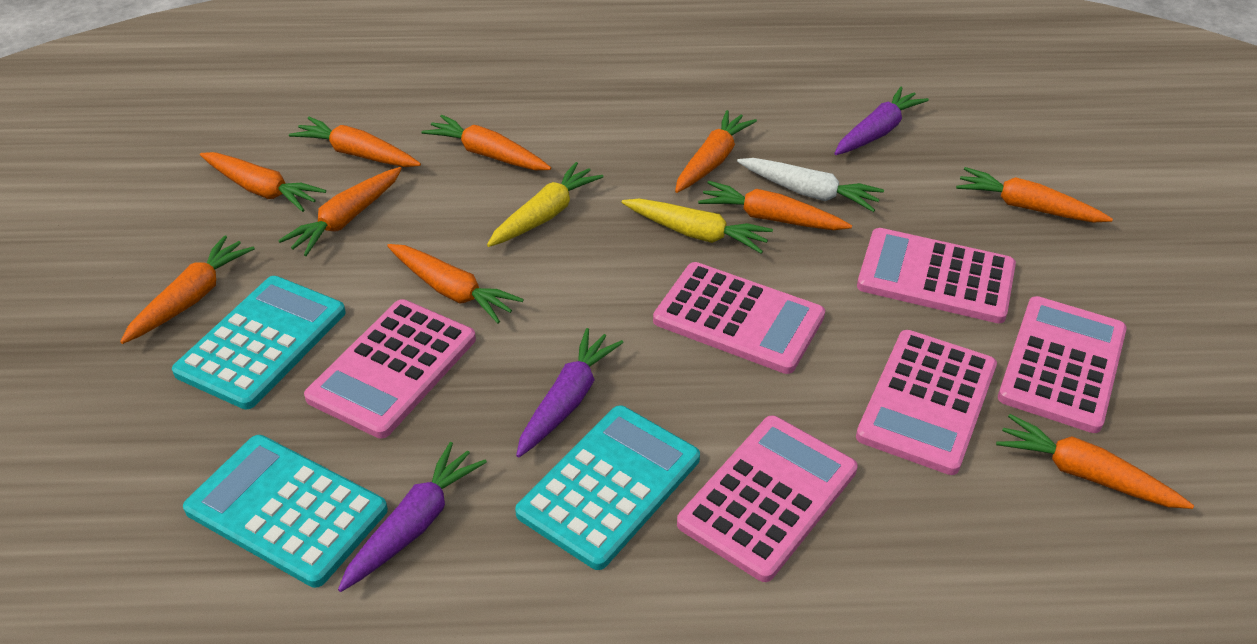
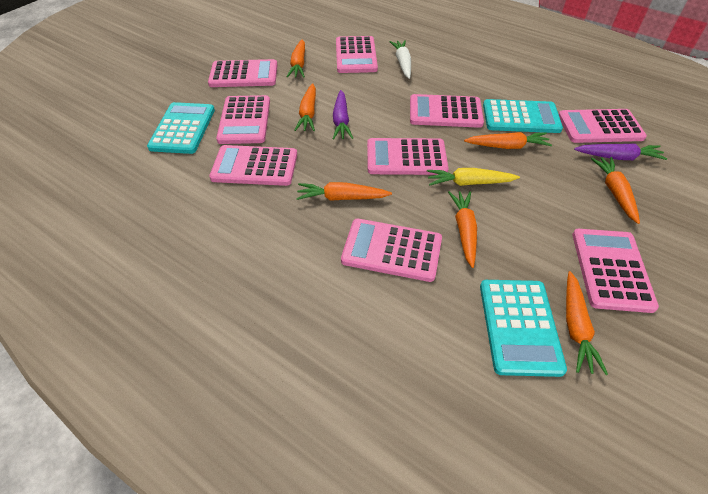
orange carrot: [120,235,255,344] [200,152,326,212] [278,167,402,256] [289,117,421,167] [387,244,524,323] [421,115,551,170] [675,110,757,193] [698,181,852,230] [956,167,1113,223] [996,414,1194,509] = 10 -> [287,39,305,77] [295,83,316,131] [296,182,392,201] [448,191,477,268] [464,132,552,149] [566,271,608,375] [591,157,640,224] = 7
pink calculator: [304,299,476,439] [653,262,825,374] [677,415,858,582] [856,330,997,475] [857,228,1016,323] [998,296,1127,433] = 6 -> [208,59,277,87] [209,145,297,186] [216,95,270,144] [336,36,378,73] [341,219,442,282] [367,138,449,175] [410,94,484,128] [559,109,647,143] [572,229,659,313] = 9
purple carrot: [338,442,487,592] [516,328,624,458] [834,87,929,155] = 3 -> [333,90,353,140] [574,144,667,160] = 2
yellow carrot: [487,162,603,247] [622,199,773,253] = 2 -> [427,168,520,186] = 1

